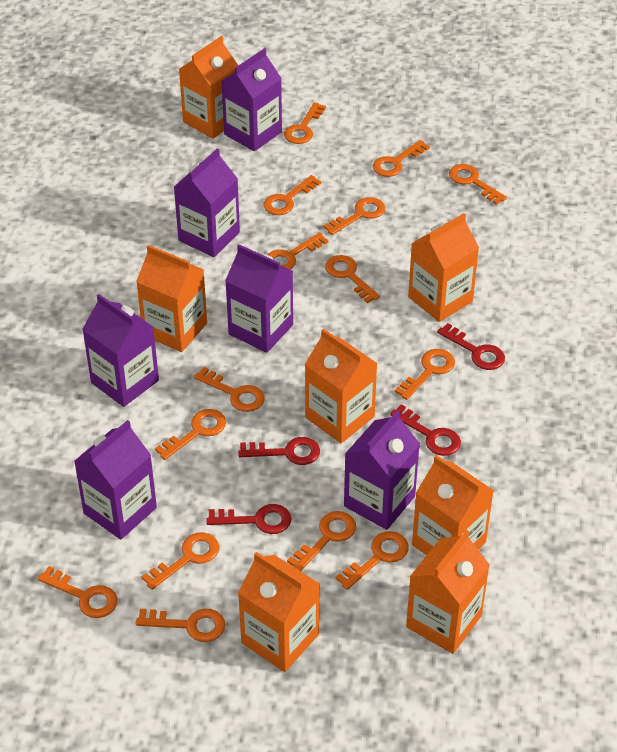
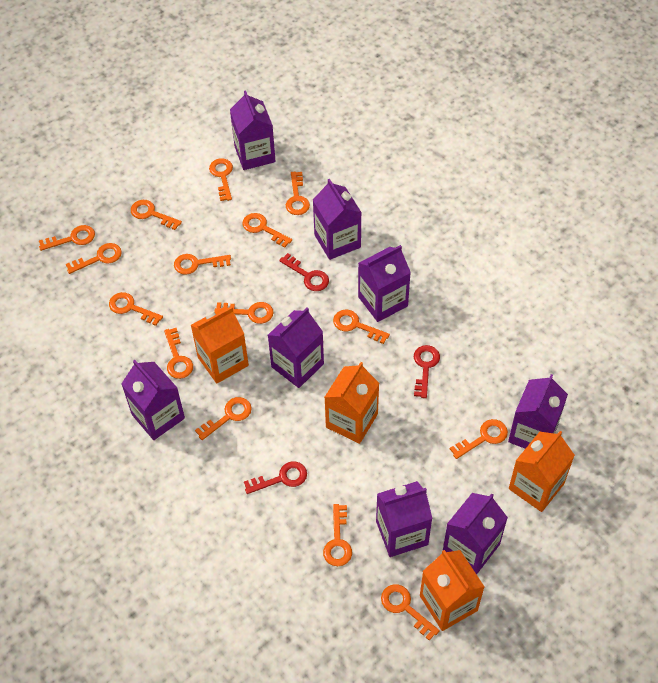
orange carton: [136,245,207,352] [179,36,238,139] [238,552,320,672] [305,329,378,443] [406,530,490,654] [408,213,479,322] [412,455,494,555] = 7 -> [191,306,249,384] [324,362,379,444] [420,550,485,631] [509,431,575,512] = 4
purple carton: [74,420,157,540] [82,294,159,407] [174,149,240,257] [221,48,282,151] [225,244,293,353] [344,410,420,530] = 6 -> [121,360,185,440] [230,90,276,170] [268,308,324,388] [313,179,362,260] [358,245,411,322] [376,481,433,557] [443,493,508,574] [508,374,568,449] = 8
red key: [206,504,291,534] [238,437,320,465] [390,404,461,456] [437,323,505,370] = 4 -> [244,461,307,494] [279,253,329,291] [414,345,440,398] = 3

